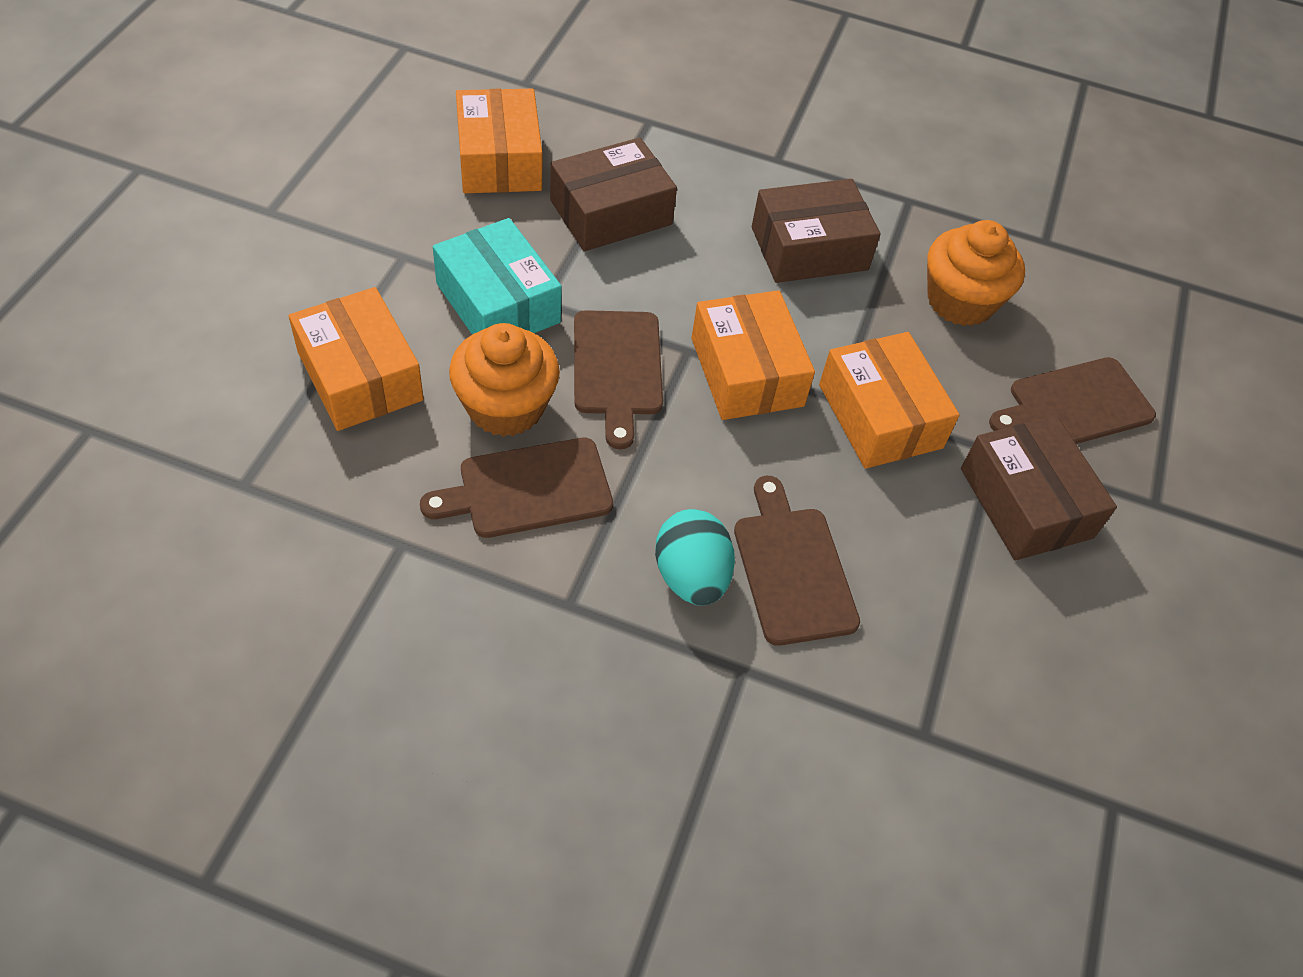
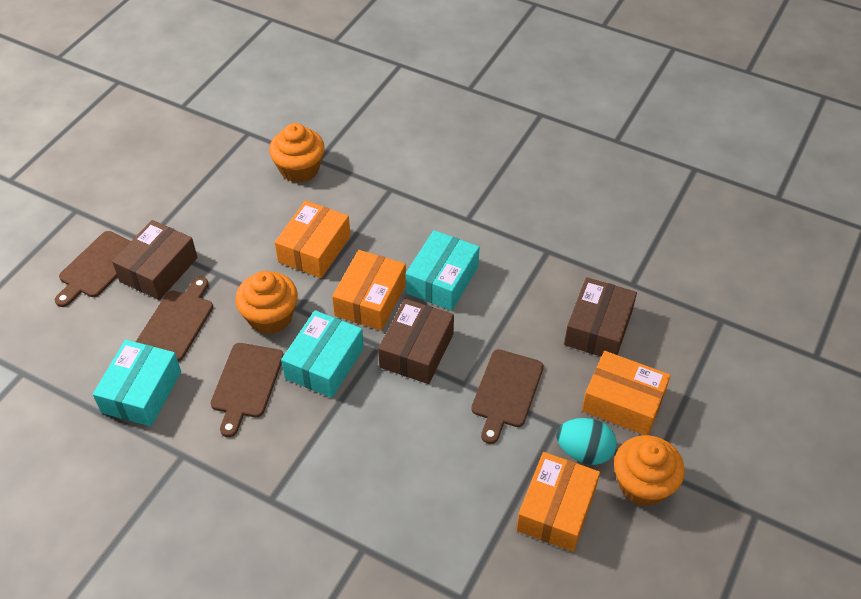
orange cupcake: [449,323,560,437] [927,220,1025,326] = 2 -> [235,271,298,334] [269,123,325,183] [614,435,685,507] = 3
turquoise box: [433,218,562,334] = 1 -> [93,340,181,427] [281,310,364,398] [406,230,479,311] = 3

